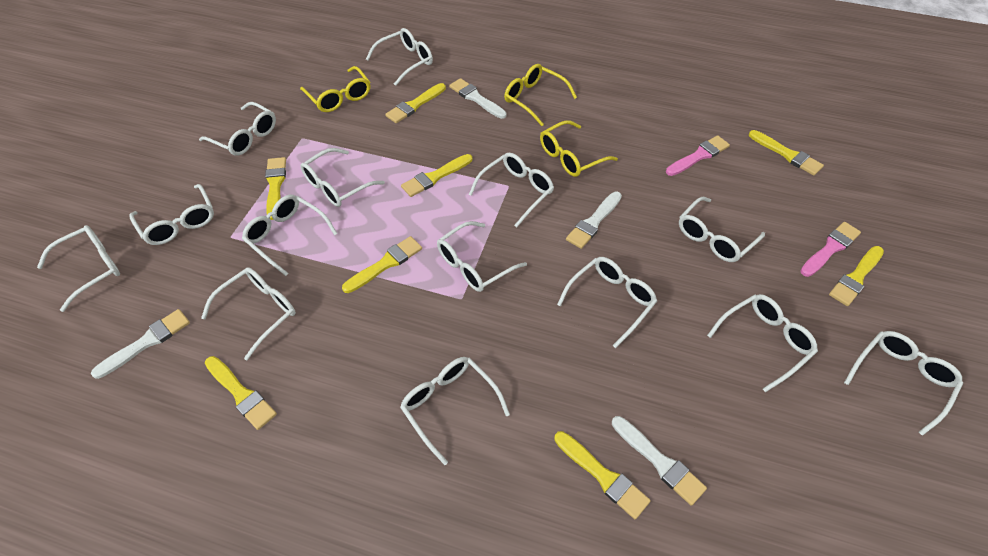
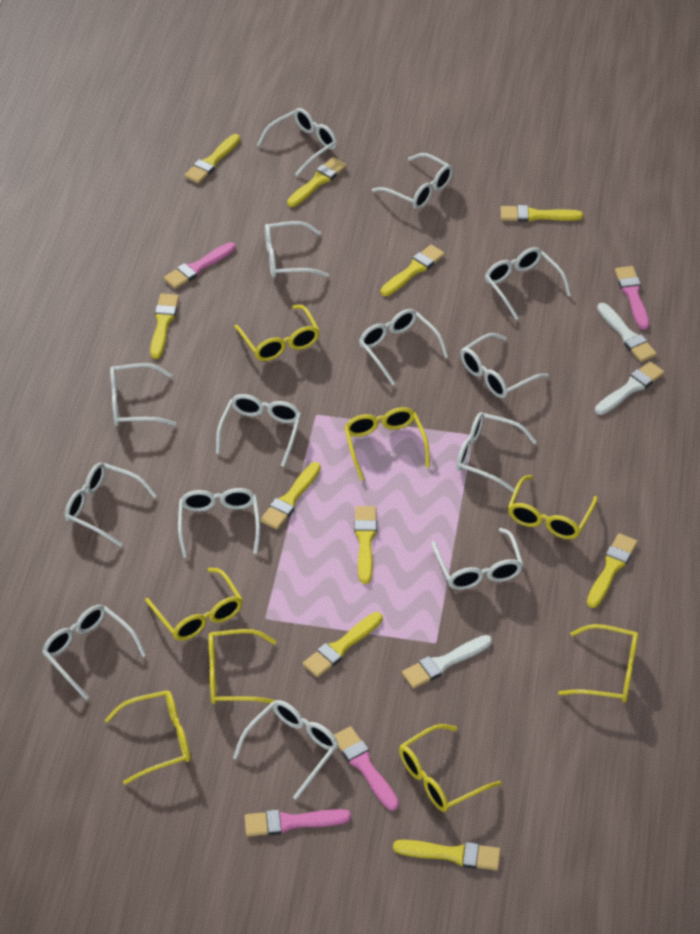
pink brush: [666,135,730,176] [801,222,861,277] = 2 -> [164,242,235,289] [244,809,351,836] [334,726,399,811] [615,266,649,330] = 4
white brush: [91,309,190,379] [449,78,507,119] [566,192,622,249] [612,416,707,506] = 4 -> [402,635,492,689] [595,361,664,415] [597,303,657,362] = 3
yellow brush: [205,356,277,430] [265,157,286,220] [342,236,422,293] [385,83,446,123] [401,154,472,197] [554,431,651,519] [749,130,824,176] [829,246,884,306] = 8 -> [150,294,179,359] [184,134,240,183] [260,462,321,529] [287,157,347,207] [303,612,383,677] [354,506,377,584] [381,245,445,296] [393,840,501,870] [501,205,583,222] [587,533,638,608] = 10
yellow glasses: [300,66,370,112] [504,64,577,126] [540,121,618,177] = 3 -> [105,690,191,784] [145,567,243,641] [208,629,276,704] [234,305,320,361] [344,407,430,481] [399,724,502,812] [508,475,598,539] [558,624,638,702] = 8

